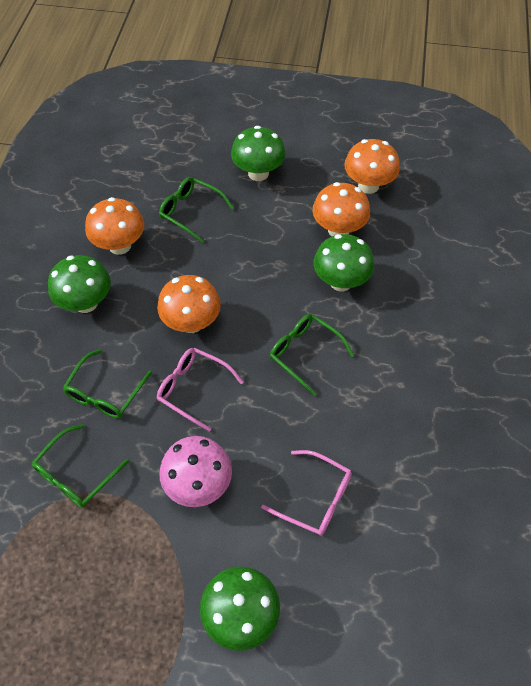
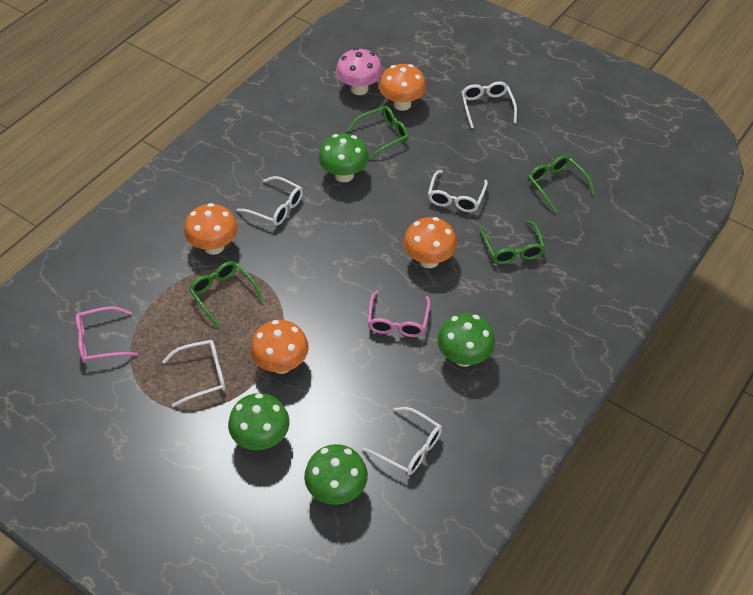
white glasses: none = 0 -> [162,340,226,407] [237,176,303,226] [362,407,442,475] [428,170,488,212] [462,82,517,129] = 5

